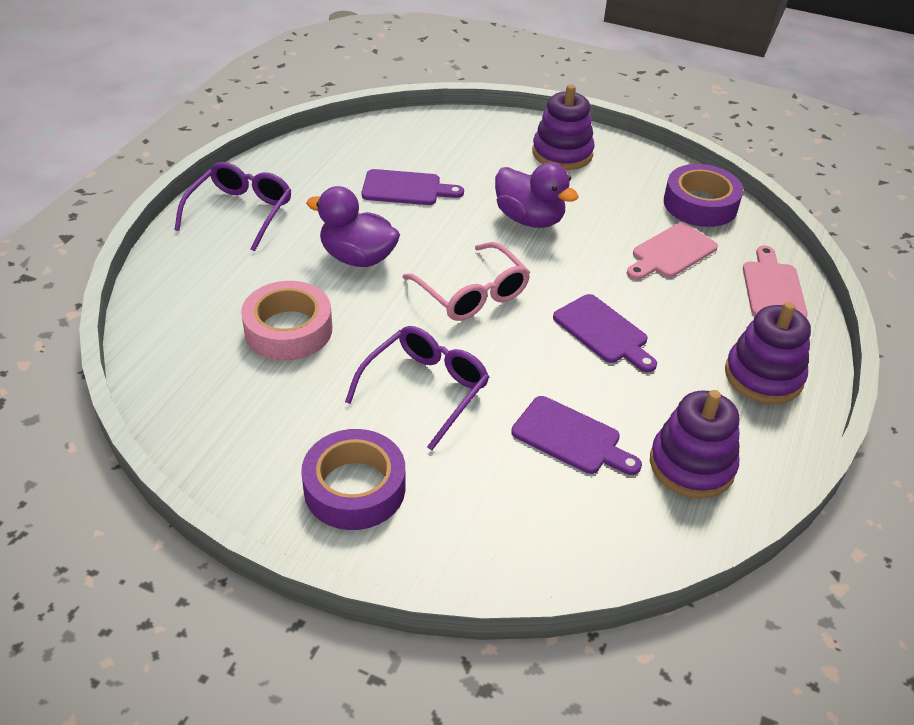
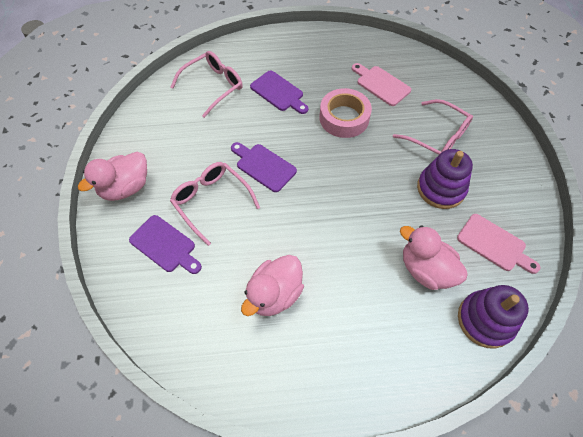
pink duck: none = 0 -> [78,152,147,201] [241,255,304,316] [400,225,468,290] = 3
pink glasses: [402,242,530,321] = 1 -> [170,162,260,246] [171,51,243,118] [393,99,473,155] = 3
purple duck: [306,186,400,267] [495,163,579,228] = 2 -> none = 0
purple glasses: [174,162,291,251] [345,326,489,450] = 2 -> none = 0
purple stacking toy: [532,84,595,170] [650,390,739,498] [725,302,811,404] = 3 -> [417,149,473,209] [458,285,529,348] = 2
purple tape: [301,429,405,530] [664,164,743,227] = 2 -> none = 0

